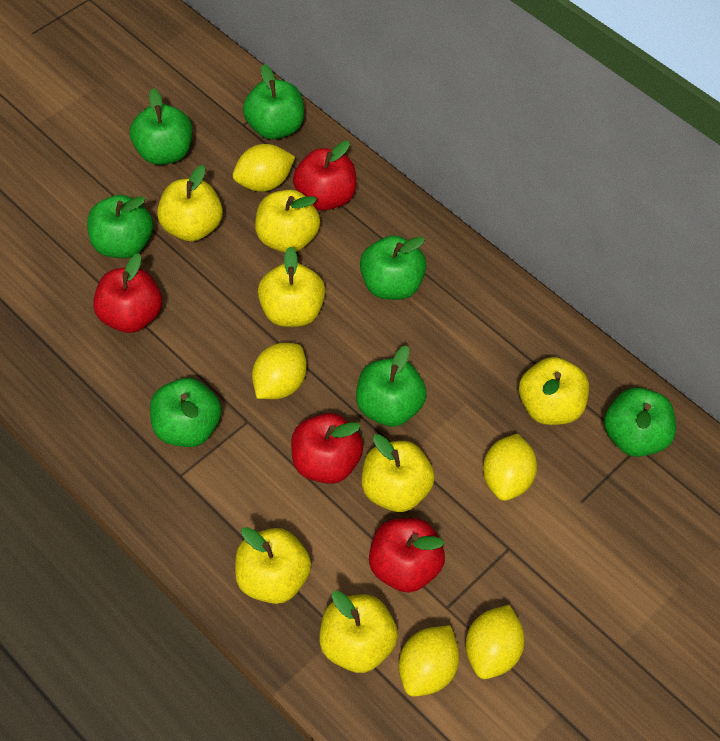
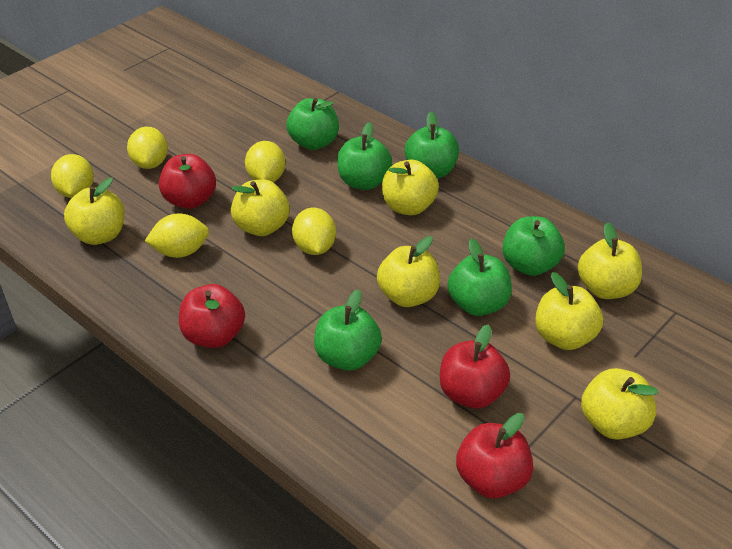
green apple: [87,195,153,258] [130,88,192,165] [150,378,221,447] [243,64,304,139] [356,345,427,427] [360,235,426,300] [604,388,676,457] = 7 -> [286,98,339,150] [314,289,382,371] [337,122,392,190] [404,112,459,179] [447,238,512,316] [502,216,565,276] = 6

